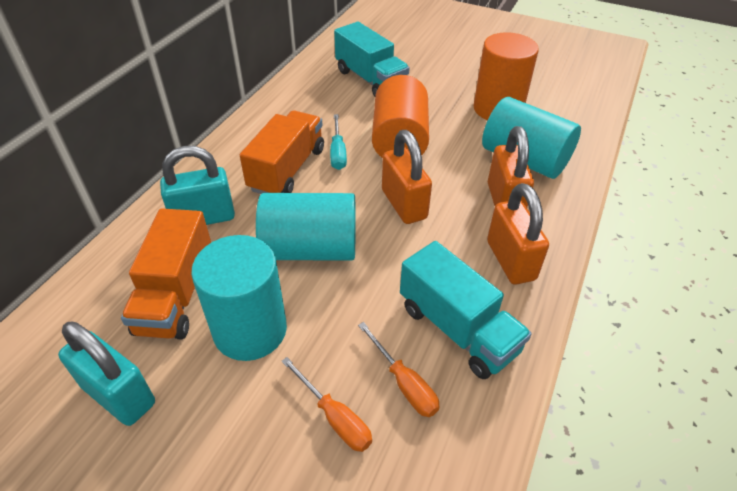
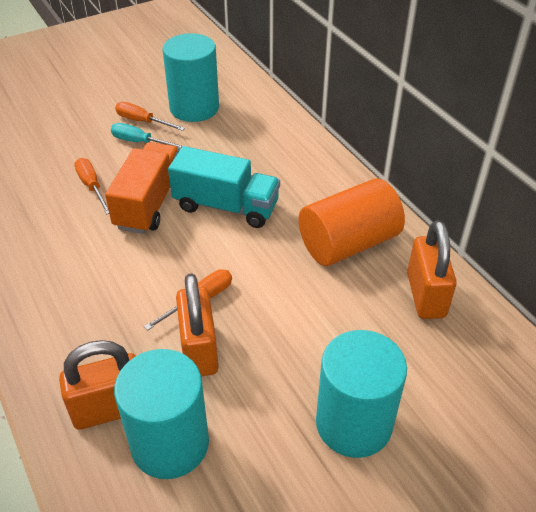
orange cylinder: [372,75,429,158] [473,33,539,120] = 2 -> [298,178,405,266] = 1
orange screwdriver: [281,357,372,452] [358,322,440,417] = 2 -> [74,158,109,214] [115,102,185,131] [144,269,232,331] = 3
orange truck: [121,208,211,339] [240,110,324,194] = 2 -> [105,142,180,234] = 1
turquoise padlock: [58,321,155,426] [160,146,235,225] = 2 -> none = 0
turquoise truck: [334,22,410,97] [400,241,532,379] = 2 -> [168,146,280,228] = 1

